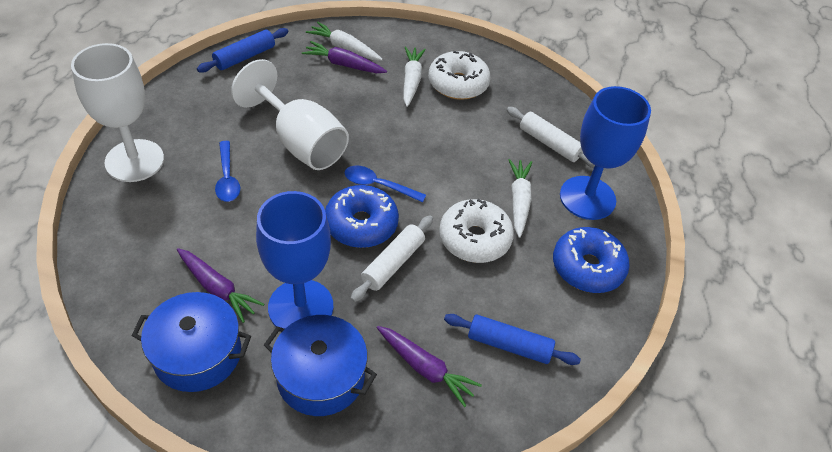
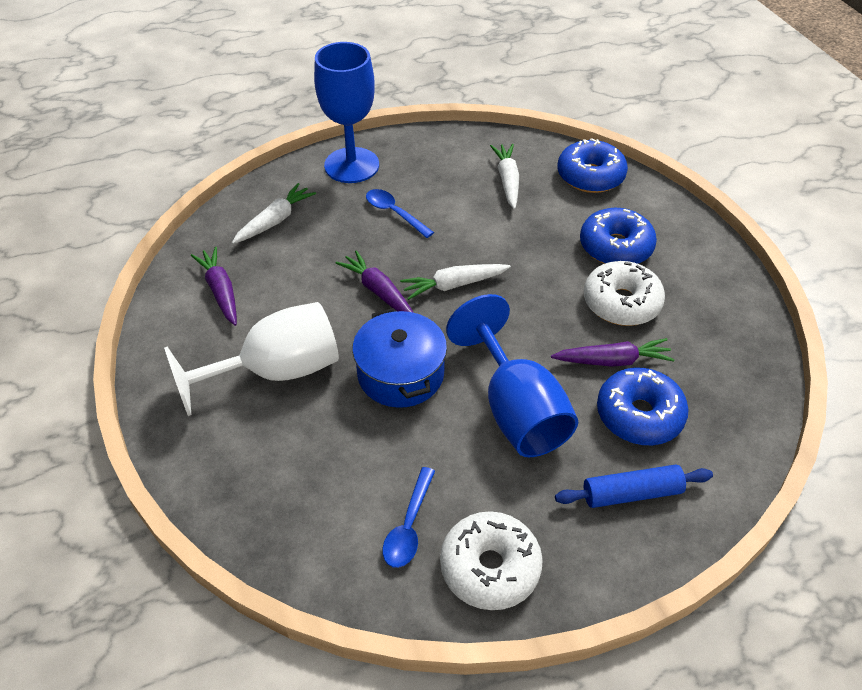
blue donut: [325,185,399,248] [553,227,630,293] = 2 -> [557,138,628,193] [580,208,657,264] [597,368,689,445] = 3
blue pot: [131,292,251,392] [264,315,377,416] = 2 -> [352,308,447,408] = 1
blue rolling pin: [197,28,288,73] [444,314,581,365] = 2 -> [555,464,713,508] = 1
white goblet: [71,43,164,182] [231,59,349,170] = 2 -> [164,302,339,416] = 1
white rolling pin: [350,215,433,302] [507,107,595,168] = 2 -> none = 0

